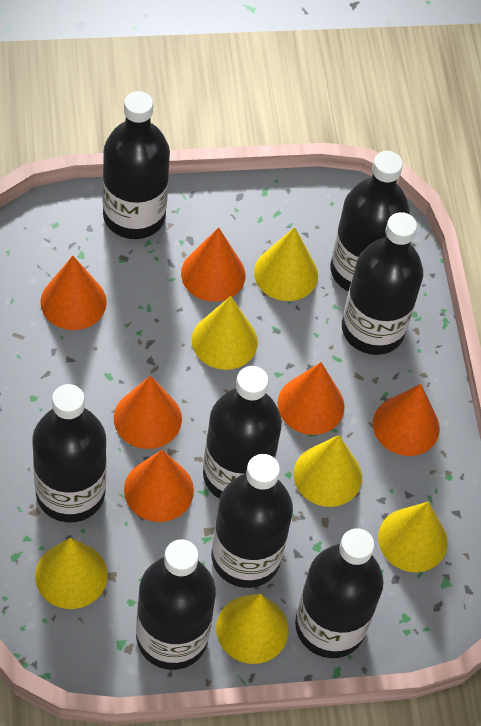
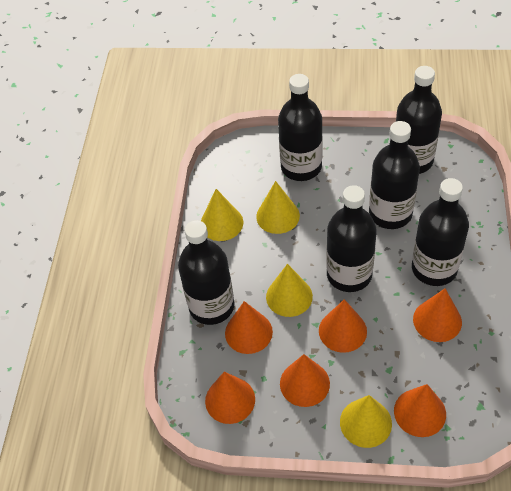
black bottle: [33,384,106,522] [102,91,170,239] [136,539,216,670] [203,366,282,499] [212,454,293,588] [295,528,383,658] [330,151,410,292] [342,212,423,355] = 8 -> [178,220,234,325] [278,74,323,181] [326,185,377,292] [369,121,420,229] [396,66,442,174] [412,178,469,286] = 6
yellow cone: [35,537,107,609] [192,296,258,370] [216,594,289,664] [254,227,318,301] [294,435,362,507] [378,502,448,573] = 6 -> [201,189,243,241] [256,181,300,234] [266,264,313,317] [340,395,392,448] = 4

